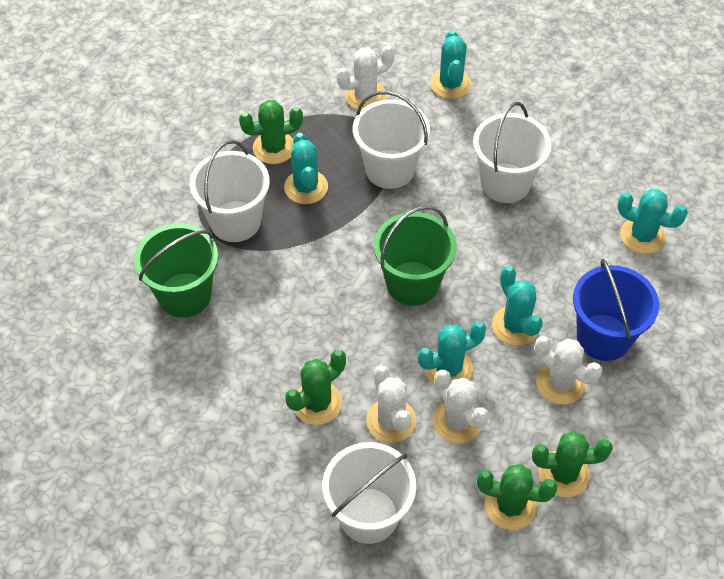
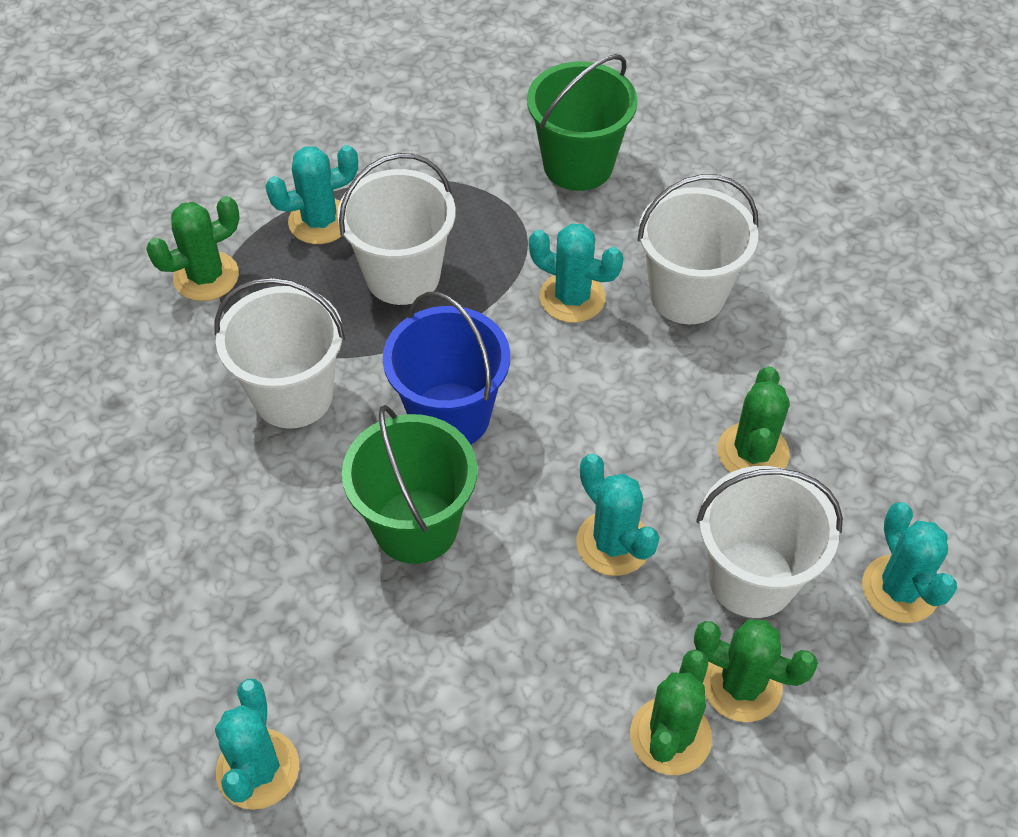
white cactus: [337,46,395,110] [366,365,416,443] [433,370,489,444] [535,336,602,404] = 4 -> none = 0

